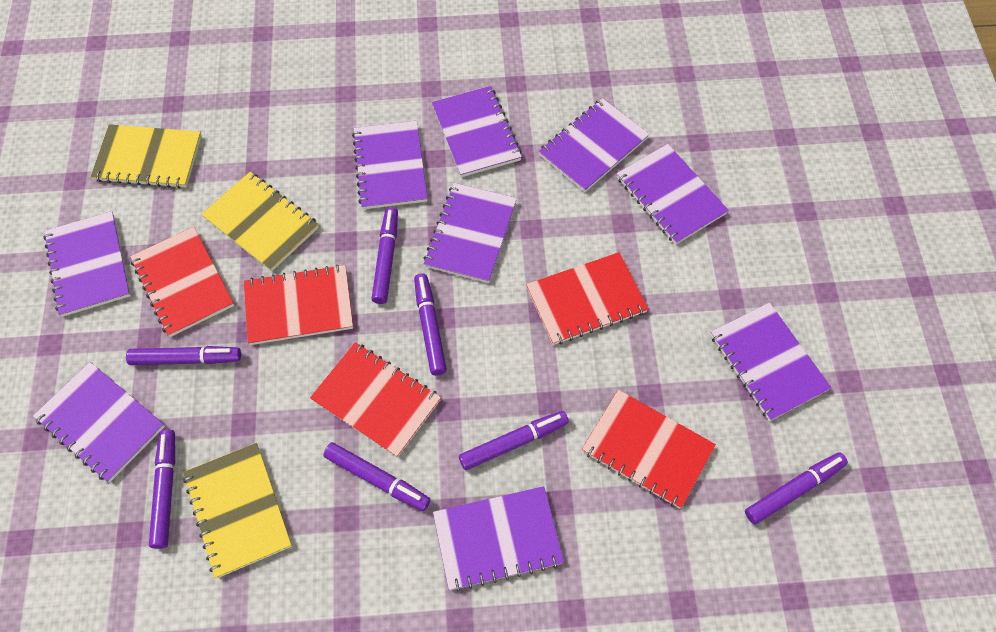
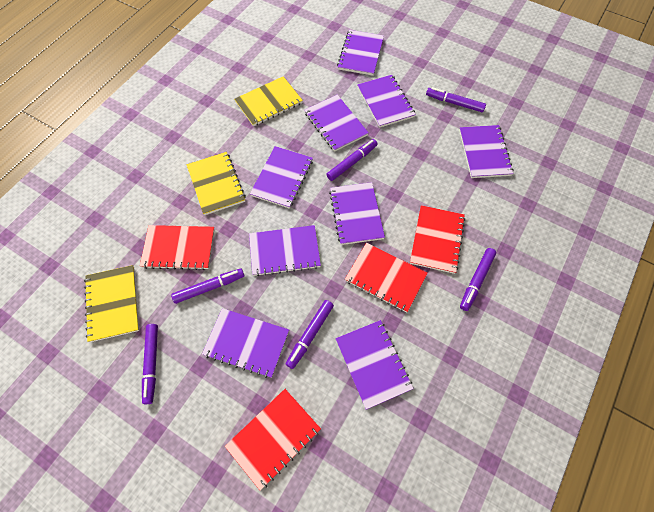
purple marker: [126,346,241,365] [149,429,175,549] [324,442,431,511] [372,207,398,304] [414,273,447,375] [459,411,569,470] [745,452,848,524] = 7 -> [142,324,158,404] [171,268,244,304] [286,300,334,369] [326,139,377,181] [426,87,486,112] [460,248,496,311] = 6
red notebook: [130,227,234,337] [244,264,353,345] [310,342,441,457] [526,252,649,345] [582,390,716,509] = 5 -> [140,225,215,270] [225,389,321,491] [345,243,428,313] [410,205,465,274] = 4

